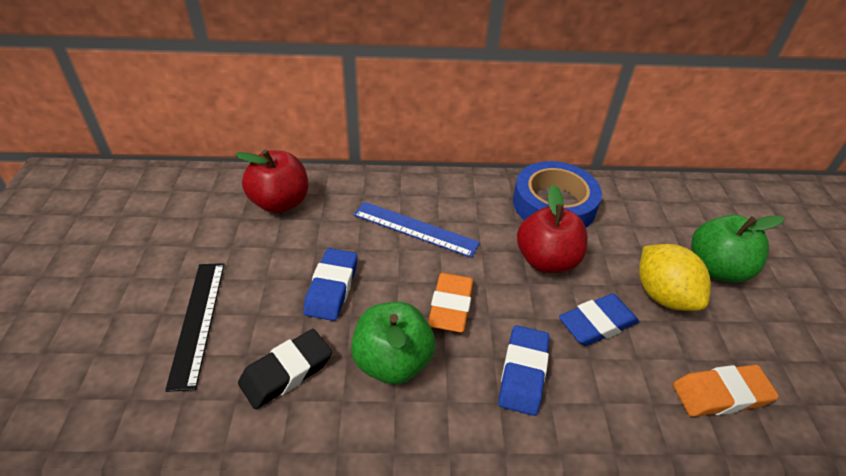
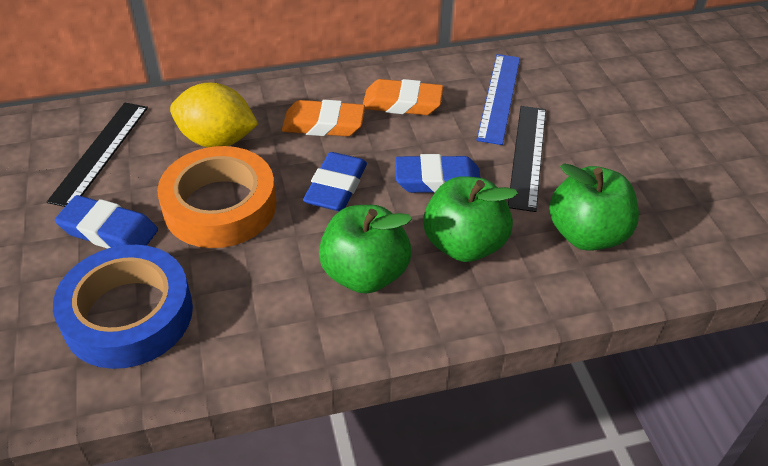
black eraser: [238,329,332,409] = 1 -> none = 0
black ruler: [165,263,225,392] = 1 -> [47,103,148,207] [508,106,546,212] = 2
green apple: [351,302,436,384] [691,215,784,283] = 2 -> [319,205,412,294] [423,176,518,262] [549,163,639,251] = 3
orange tape: none = 0 -> [157,146,276,248] = 1
red apple: [235,149,308,213] [517,185,588,273] = 2 -> none = 0

